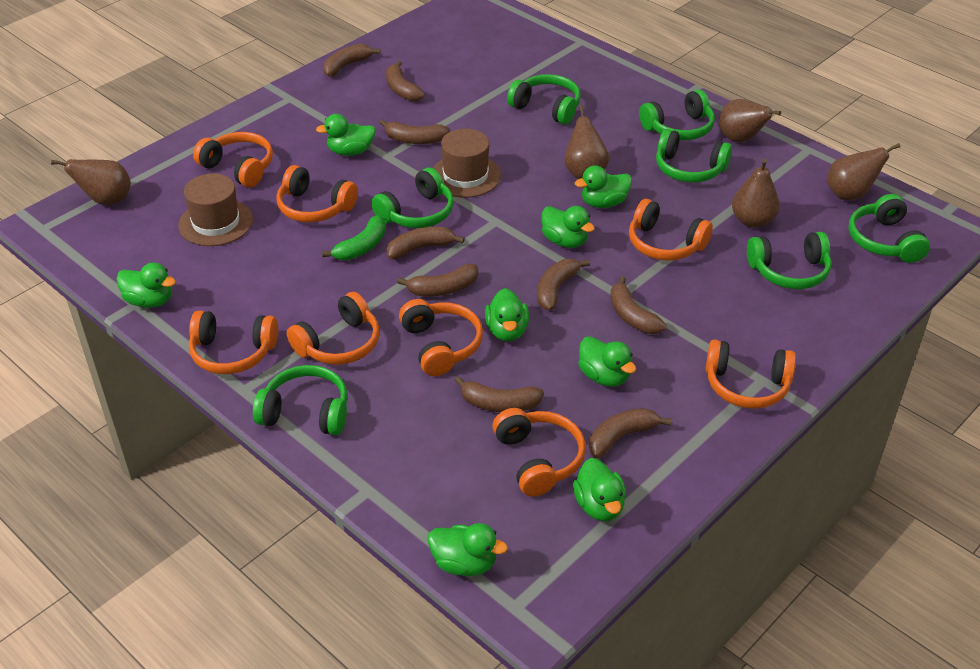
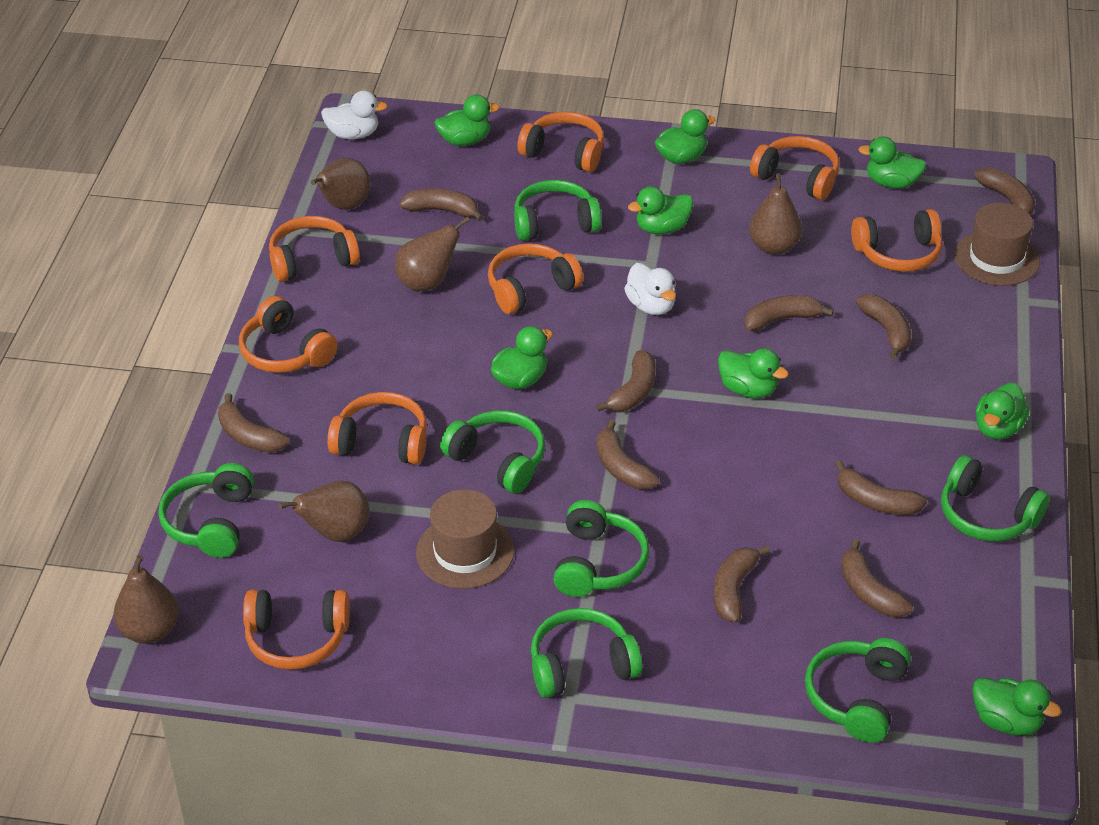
brown banana: [323,44,381,76] [380,119,450,144] [386,61,425,101] [386,227,465,259] [397,264,478,296] [454,376,544,412] [537,259,590,310] [589,408,671,458] [610,276,666,334] = 9 -> [218,393,289,453] [399,188,483,221] [596,350,656,411] [596,420,659,490] [714,545,770,623] [744,295,834,331] [835,460,927,515] [841,539,913,617] [856,294,911,359] [974,167,1035,215] = 10
green banana: [322,215,386,260] = 1 -> none = 0
white duck: none = 0 -> [321,91,388,139] [624,263,676,315] = 2

